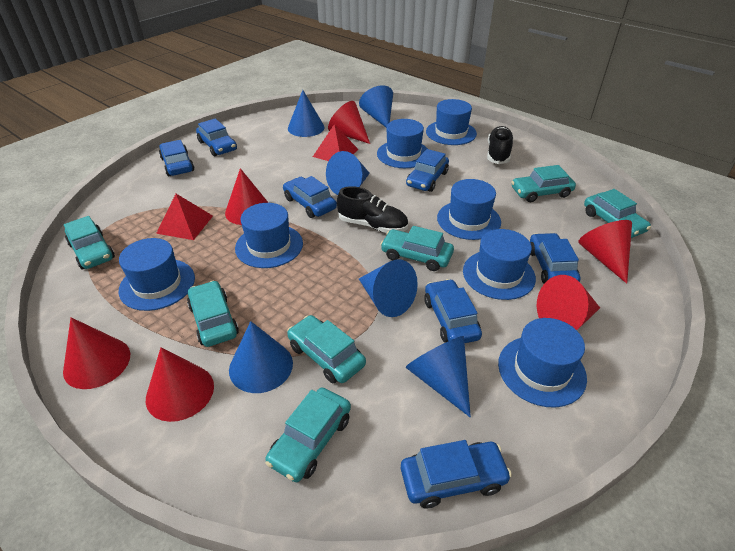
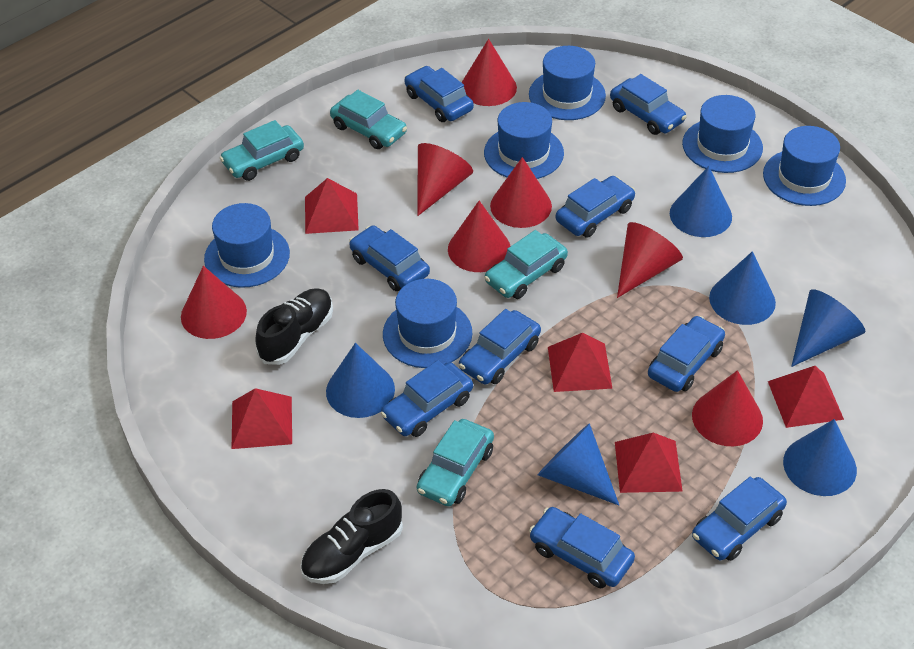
blue car: [159,140,194,176] [196,118,237,156] [283,176,337,218] [401,440,512,509] [406,149,449,192] [424,279,482,343] [530,233,581,284] = 7 -> [349,225,430,291] [381,360,473,437] [404,66,474,122] [459,309,541,385] [529,507,635,588] [556,176,635,238] [610,74,686,135] [648,316,725,392] [692,477,787,561] = 9
blue hat: [119,238,195,311] [235,203,303,268] [377,119,428,168] [426,99,477,145] [437,179,501,240] [463,229,536,300] [498,318,587,408] = 7 -> [204,203,290,288] [383,279,472,368] [484,102,564,179] [529,46,606,120] [682,95,763,173] [763,126,846,206] = 6
red cone: [63,317,130,389] [146,347,214,422] [225,168,269,225] [328,101,370,144] [537,275,600,330] [578,220,632,284] = 6 -> [181,266,247,339] [417,143,473,216] [448,201,510,272] [462,39,517,106] [490,157,552,228] [617,222,683,298] [692,370,763,446] = 7
red pyramid: [156,194,213,240] [313,124,358,161] = 2 -> [232,388,292,449] [305,178,359,234] [548,333,613,392] [615,433,683,493] [768,366,844,428] = 5
turquoise car: [64,216,115,269] [187,280,239,347] [265,388,351,482] [287,315,366,383] [380,226,454,271] [511,165,576,202] [584,189,651,238] = 7 -> [220,120,304,181] [330,90,407,149] [417,419,494,506] [484,230,568,299] = 4

